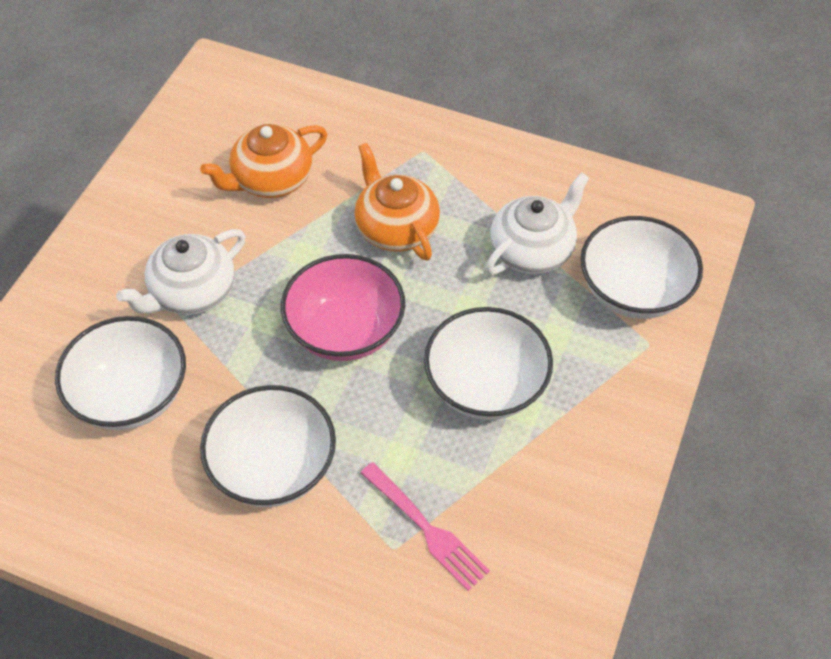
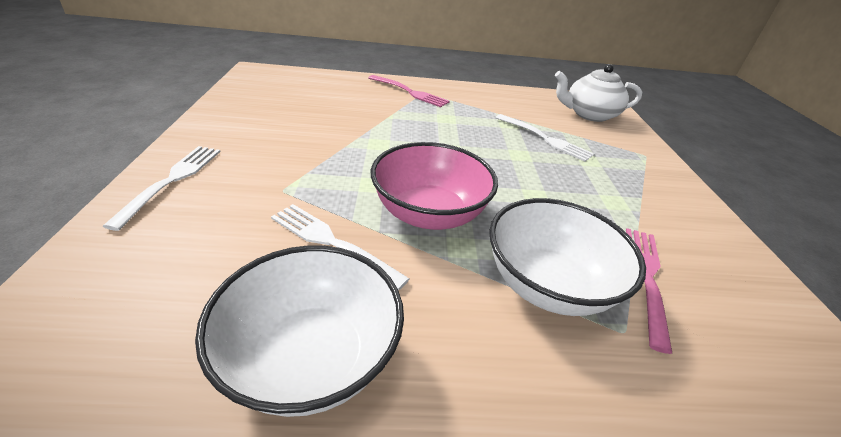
orange teapot: [200,124,327,198] [354,143,440,261] = 2 -> none = 0
pink fork: [360,462,490,591] = 1 -> [368,75,450,107] [626,228,673,354] = 2
white bowl: [55,316,186,430] [200,385,336,507] [424,307,553,420] [580,216,703,319] = 4 -> [195,246,404,417] [489,198,646,316] = 2
white fork: none = 0 -> [102,146,221,231] [271,204,409,290] [495,114,594,162] = 3
white teapot: [116,229,246,315] [486,173,589,275] = 2 -> [555,64,642,122] = 1

